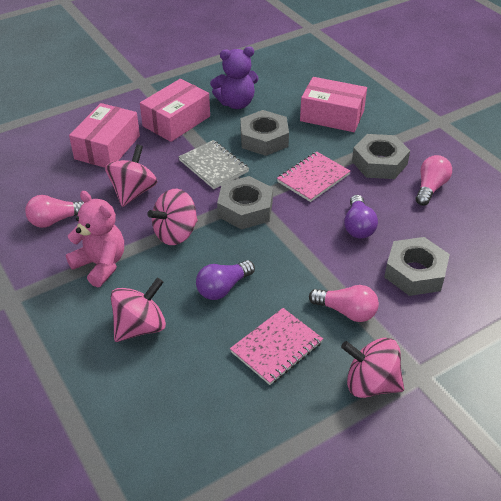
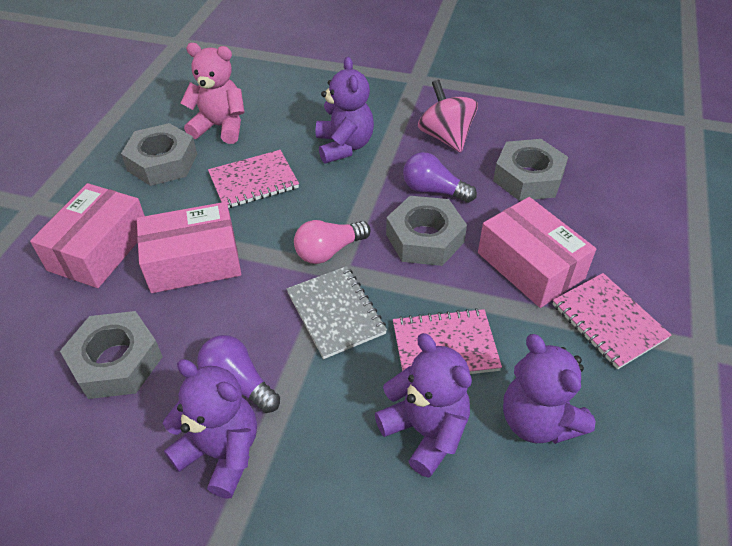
pink light bulb: [25,195,84,228] [309,285,379,322] [416,155,452,206] = 3 -> [294,220,371,264] = 1
pink notebook: [230,308,323,385] [277,152,350,202] = 2 -> [208,150,299,208] [393,308,502,374] [553,273,671,369] = 3
pink spinning top: [105,144,157,207] [111,278,166,342] [147,189,198,245] [341,338,404,398] = 4 -> [418,80,478,153] = 1
purple teddy bear: [210,46,259,109] = 1 -> [163,359,257,499] [316,57,374,163] [375,333,472,478] [503,334,596,444] = 4

